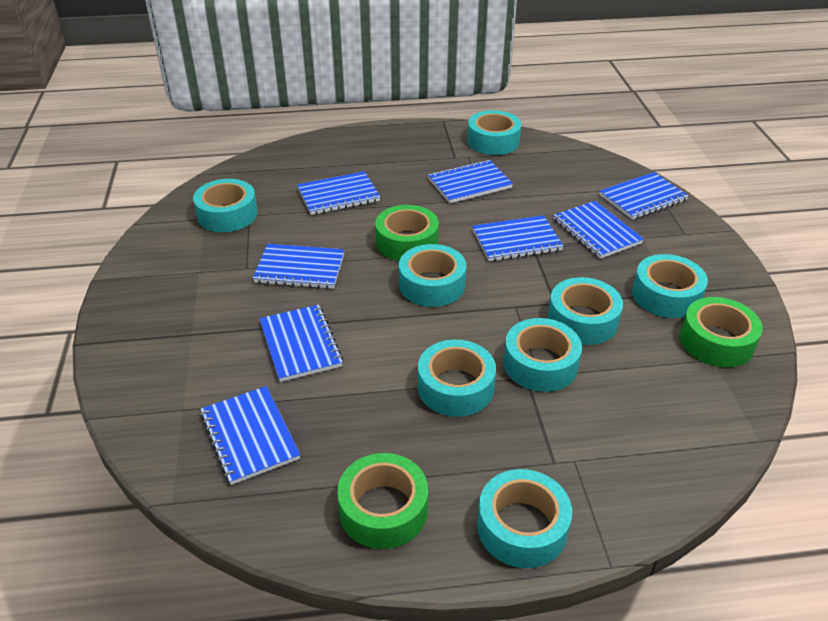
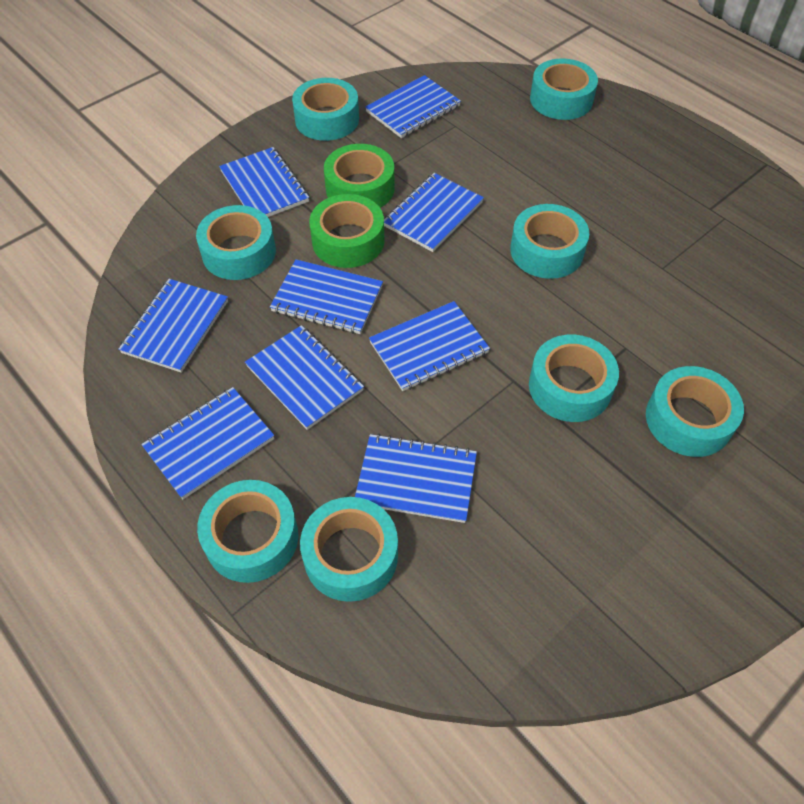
blue notebook: [200,386,300,485] [253,244,344,289] [259,305,343,382] [297,171,380,215] [428,160,513,203] [472,215,564,261] [554,201,644,259] [600,172,689,220] = 8 -> [118,279,228,373] [141,387,274,499] [219,147,309,217] [245,325,364,430] [270,259,383,334] [355,434,477,523] [365,75,461,138] [369,301,490,391] [384,173,484,252] = 9
green tape: [337,453,428,549] [375,205,439,261] [680,297,763,367] = 3 -> [309,194,384,268] [324,144,394,208] = 2

